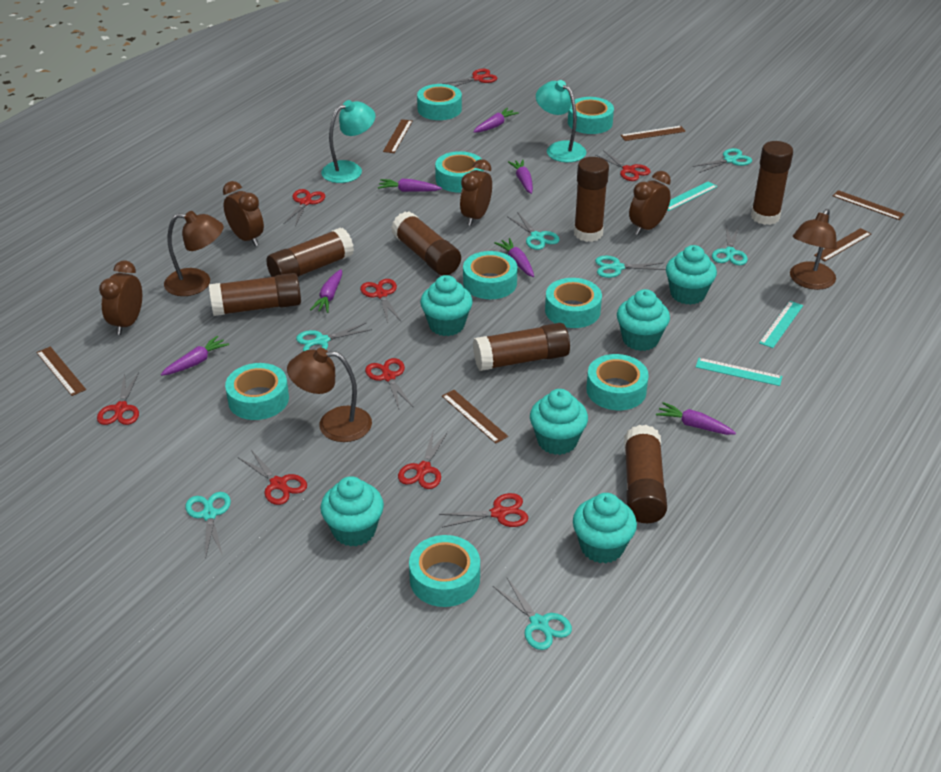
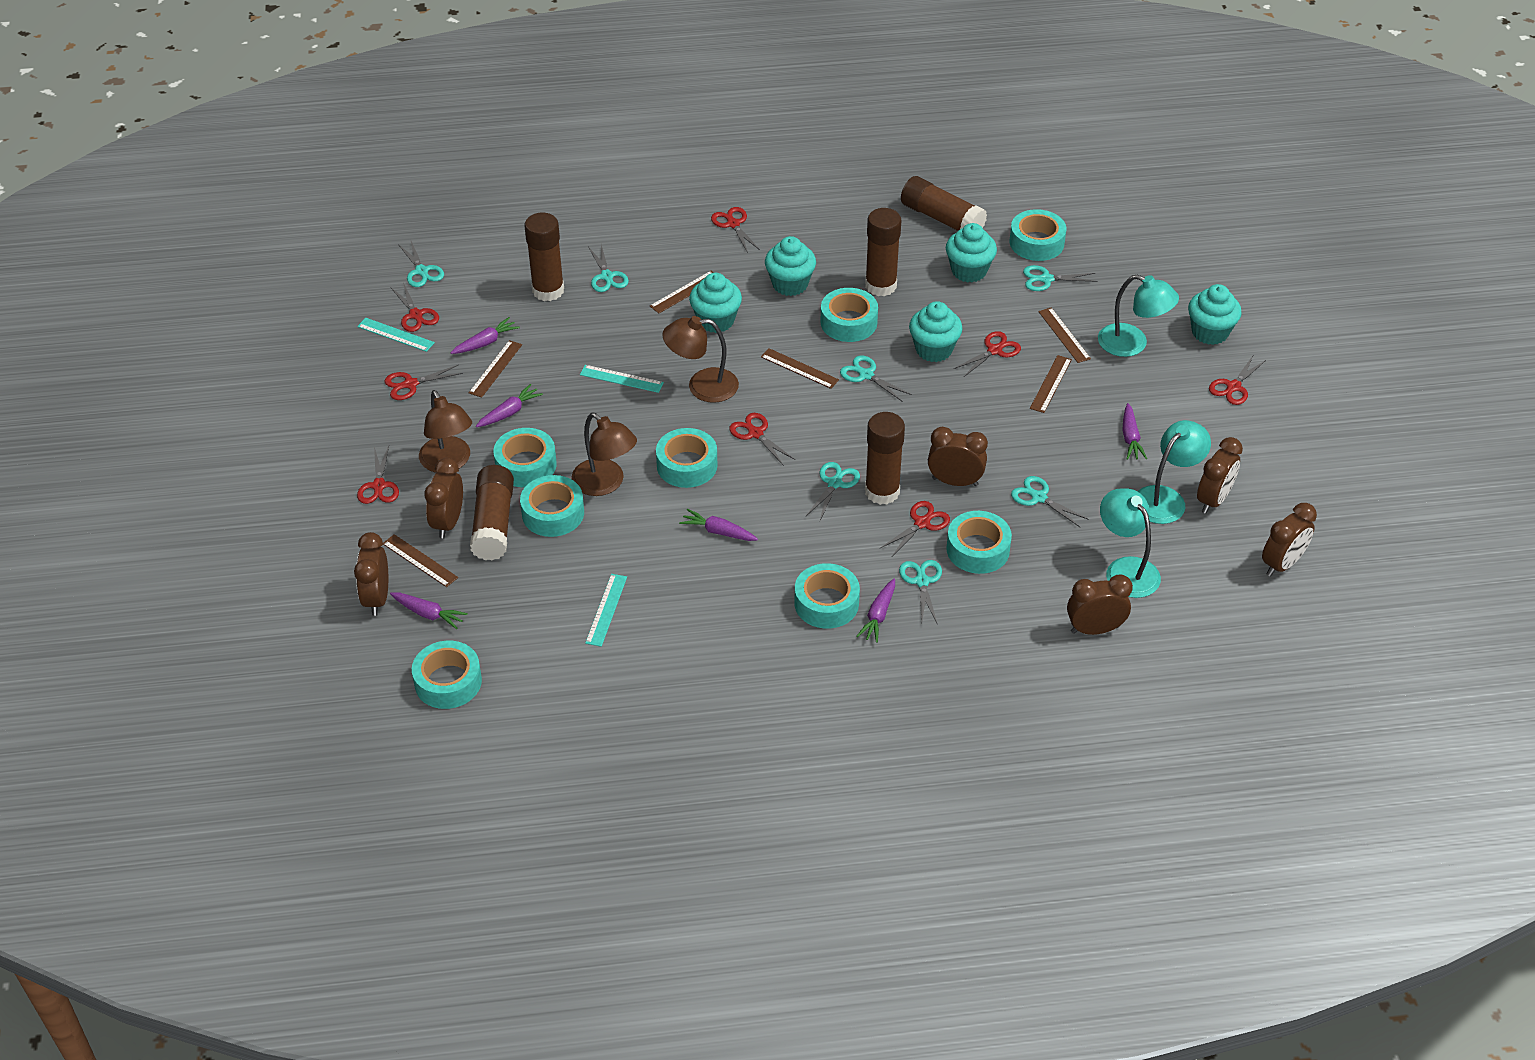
brown clock: [99,260,142,335] [223,181,264,246] [460,159,492,226] [629,171,671,235] = 4 -> [354,532,388,616] [424,458,463,539] [928,427,988,486] [1067,574,1133,635] [1197,437,1243,514] [1262,503,1317,577] = 6
brown glue stick: [209,273,301,316] [266,228,354,277] [391,211,461,276] [473,323,570,371] [574,157,609,242] [624,425,667,523] [751,141,793,225] = 7 -> [470,465,514,561] [525,213,564,301] [865,208,901,296] [865,412,905,505] [901,176,987,231] = 5
purple carrot: [161,336,229,376] [310,269,342,313] [378,179,442,192] [473,108,519,133] [495,238,534,277] [508,160,533,194] [656,402,736,435] = 7 -> [390,592,468,629] [451,317,520,354] [476,384,543,427] [679,509,758,541] [856,579,895,643] [1123,403,1147,460] = 6
red scissors: [97,372,139,425] [239,450,307,505] [284,189,325,227] [360,279,401,323] [365,358,414,409] [398,432,448,489] [439,493,528,528] [442,69,497,87] [595,150,651,181] = 9 -> [357,446,399,504] [384,365,463,400] [390,283,439,332] [711,207,760,253] [729,413,795,466] [881,501,950,556] [954,331,1021,377] [1209,356,1266,405] = 8
turquoise cupcake: [320,476,384,547] [420,275,473,336] [530,389,588,455] [573,493,637,563] [617,289,670,351] [666,245,717,305] = 6 -> [689,273,742,333] [765,236,816,296] [909,301,963,362] [946,223,997,283] [1188,284,1242,345] = 5
turquoise lamp: [321,100,376,183] [536,80,586,162] = 2 -> [1098,275,1179,357] [1100,488,1161,598] [1137,420,1211,524] = 3

